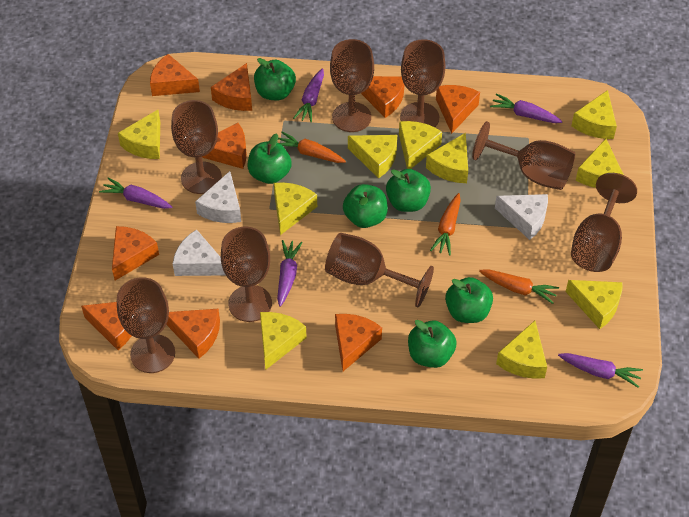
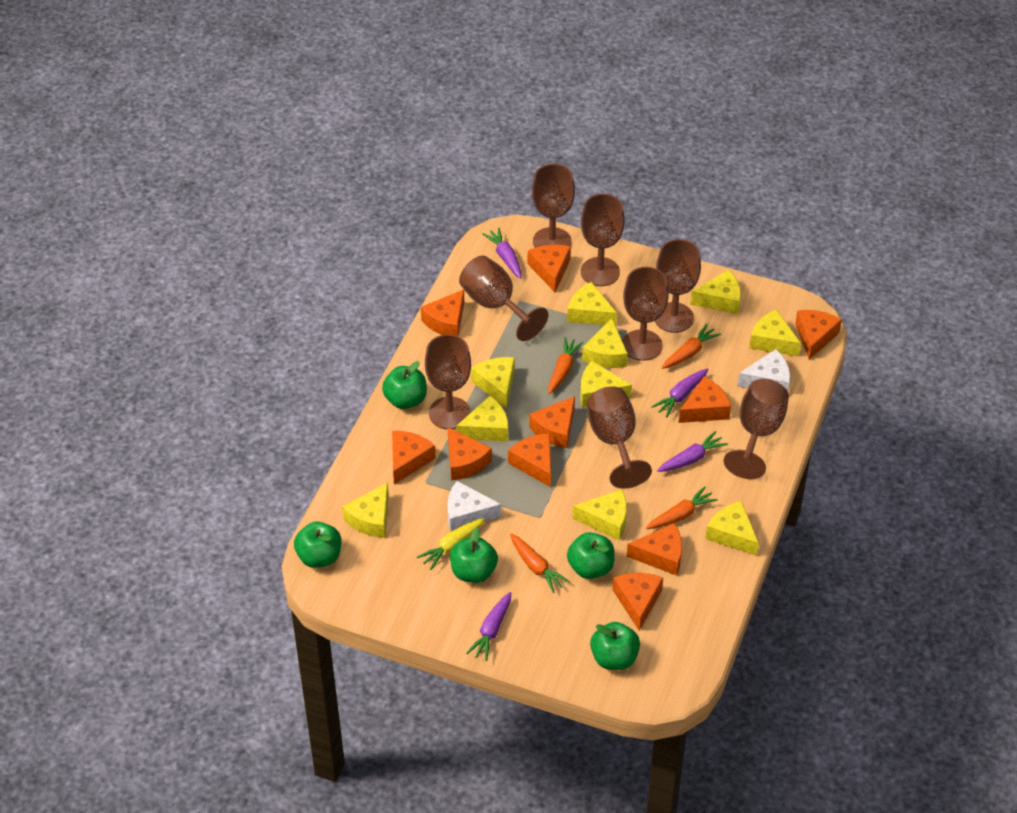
green apple: [247,133,291,184] [254,58,296,100] [343,184,388,228] [386,169,431,212] [408,320,457,368] [445,277,493,323] = 6 -> [294,522,342,568] [382,361,427,409] [450,528,498,583] [567,532,615,579] [590,622,640,670] = 5
orange carrot: [278,132,346,163] [430,193,461,255] [479,269,559,304] = 3 -> [510,534,570,593] [548,337,584,394] [646,486,718,529] [661,324,721,369] = 4
orange cheese: [81,302,131,350] [112,226,159,281] [150,54,200,96] [166,309,220,359] [202,123,247,169] [211,63,252,111] [335,314,382,371] [361,76,404,118] [436,85,480,134] = 9 -> [392,431,435,484] [421,289,464,336] [448,427,492,481] [508,433,551,487] [528,245,571,292] [529,396,575,448] [613,573,663,631] [627,523,682,576] [679,377,731,423] [795,310,842,360] = 10
purple carrot: [99,178,172,209] [277,240,303,307] [293,68,324,122] [490,94,563,123] [558,353,643,388] = 5 -> [466,592,511,661] [482,228,522,279] [651,368,709,418] [657,431,728,472] = 4
white cheese: [173,229,225,276] [195,171,241,223] [495,194,548,240] = 3 -> [447,481,501,531] [737,349,790,391] = 2
yellow carrot: none = 0 -> [417,518,485,570] = 1

